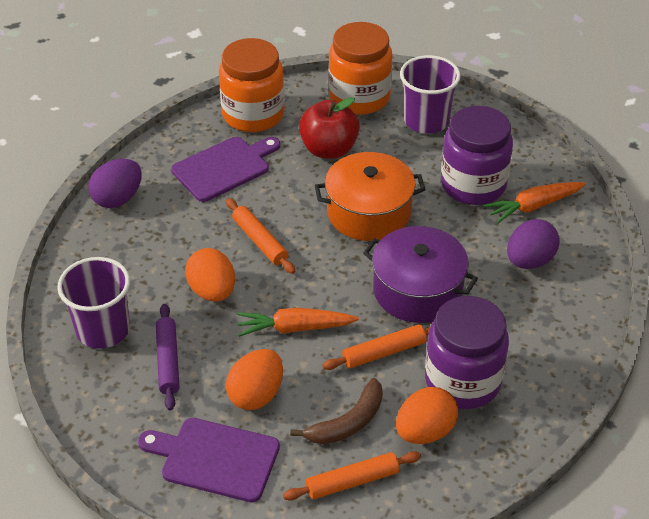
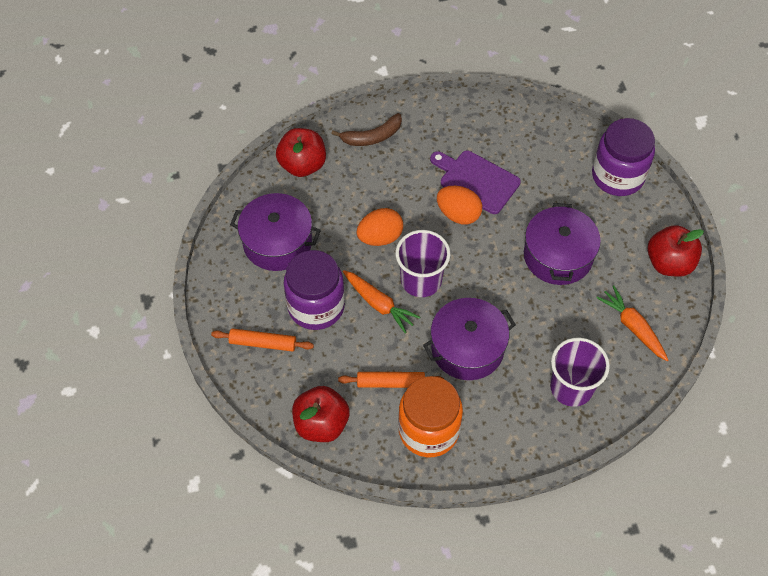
orange egg: [185,248,235,302] [226,349,283,410] [396,387,458,444] = 3 -> [356,208,403,246] [437,186,482,224] = 2
orange jar: [219,38,285,132] [329,22,392,115] = 2 -> [398,376,463,457] = 1
orange pot: [315,152,426,241] = 1 -> none = 0
orange rolling pin: [226,198,295,274] [283,451,421,501] [322,324,430,370] = 3 -> [211,328,314,352] [338,372,444,388] = 2
purple cutting board: [138,418,280,503] [171,137,280,202] = 2 -> [430,151,521,214] = 1
purple egg: [88,159,142,208] [507,219,560,269] = 2 -> none = 0
purple pot: [363,226,478,323] = 1 -> [230,193,321,271] [423,298,516,380] [524,203,601,285] = 3
purple rolling pin: [156,304,180,411] = 1 -> none = 0
red apple: [299,97,360,159] = 1 -> [276,128,326,177] [292,386,350,442] [647,225,704,277] = 3

